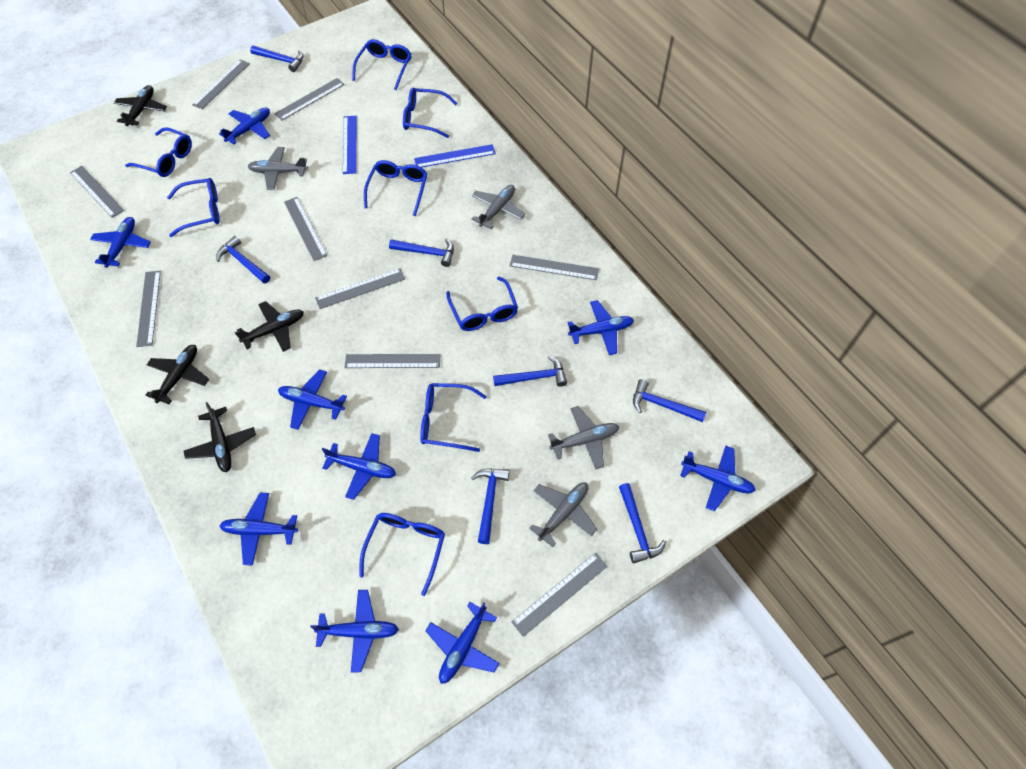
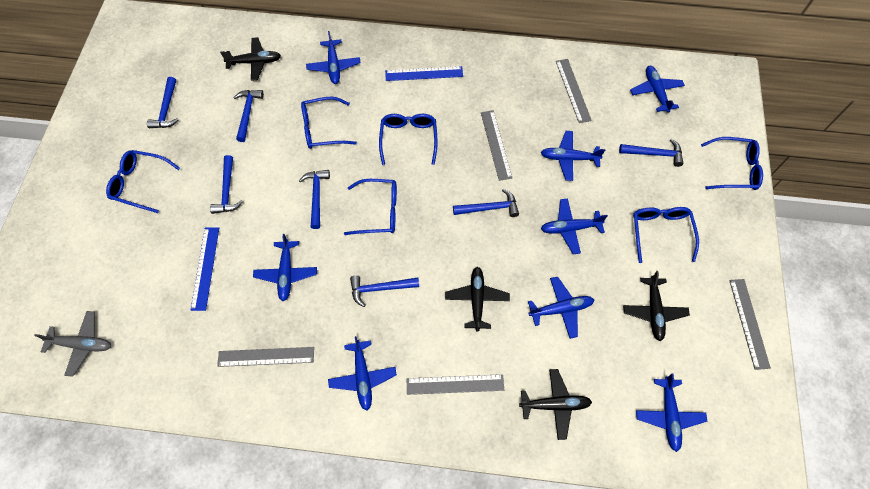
blue glasses: [125,127,192,177] [167,178,220,237] [352,39,412,90] [359,513,445,596] [364,160,428,216] [403,88,457,138] [420,383,487,452] [446,277,518,331] = 8 -> [106,150,180,213] [301,96,357,149] [344,179,397,235] [379,114,438,165] [633,207,699,263] [701,137,763,190] = 6
blue plane: [90,217,151,268] [219,108,270,144] [219,492,298,566] [278,369,347,430] [310,590,399,672] [322,433,396,500] [426,602,500,684] [567,300,634,355] [680,446,756,511] = 9 -> [253,234,317,301] [306,31,361,84] [328,336,397,411] [528,277,594,339] [541,131,605,181] [541,199,608,254] [630,66,685,113] [636,373,708,452] = 8
grey plane: [247,147,308,190] [472,185,525,229] [529,482,597,547] [548,406,619,469] = 4 -> [34,311,111,377] = 1
grey ruler: [70,166,124,218] [136,271,161,347] [192,60,250,109] [274,78,345,121] [284,197,327,261] [315,268,405,309] [345,354,440,368] [510,255,599,280] [511,553,607,637] = 9 -> [217,347,314,367] [407,374,504,395] [481,110,512,181] [556,59,592,123] [729,279,771,370] = 5

